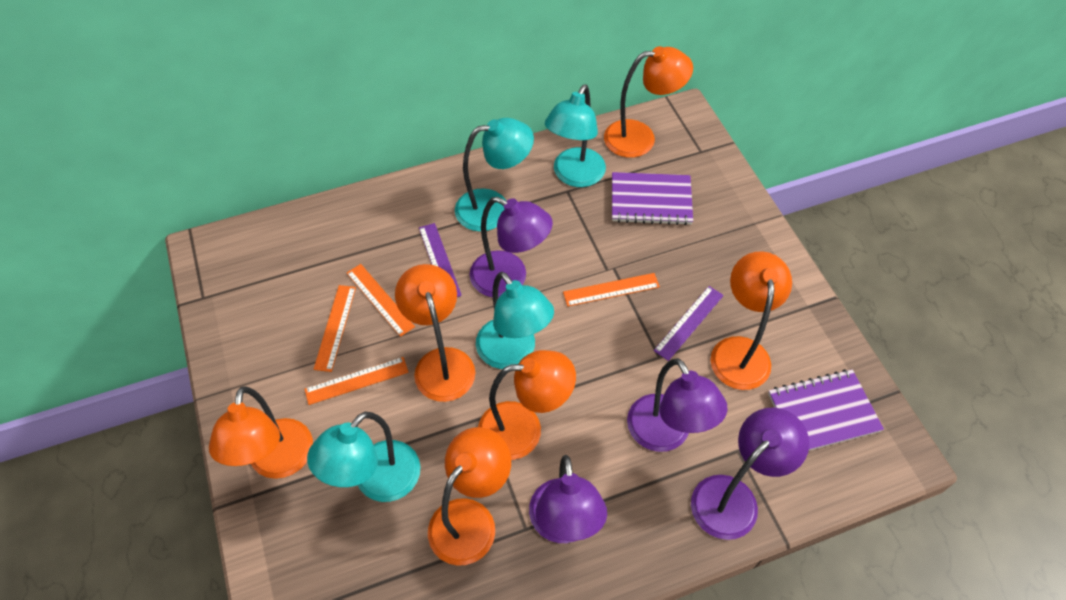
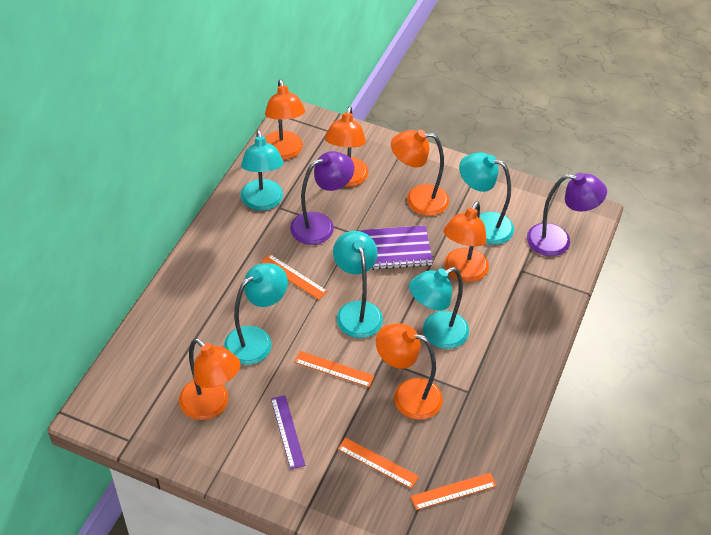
purple lamp: [470,197,553,298] [529,455,607,543] [627,358,728,452] [691,408,809,540] = 4 -> [290,151,354,245] [527,173,607,256] = 2
purple notebook: [612,172,693,225] [768,369,884,451] = 2 -> [362,226,433,270] = 1
purple ruler: [419,223,462,297] [654,286,724,361] = 2 -> [271,395,306,469] = 1
turquoise lamp: [307,412,420,502] [455,118,534,232] [476,272,554,369] [545,84,606,187] = 4 -> [224,263,288,365] [241,129,283,211] [333,231,383,338] [409,267,469,349] [459,153,514,245] = 5

